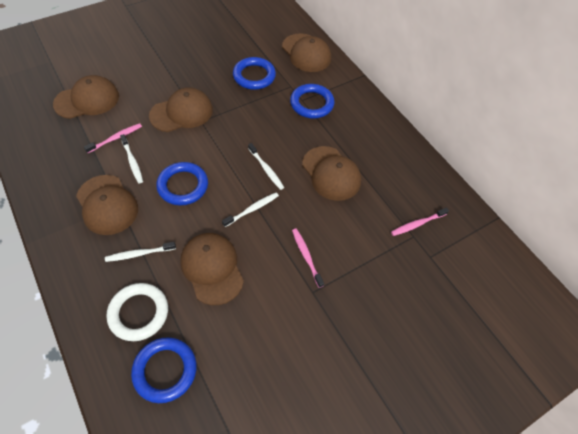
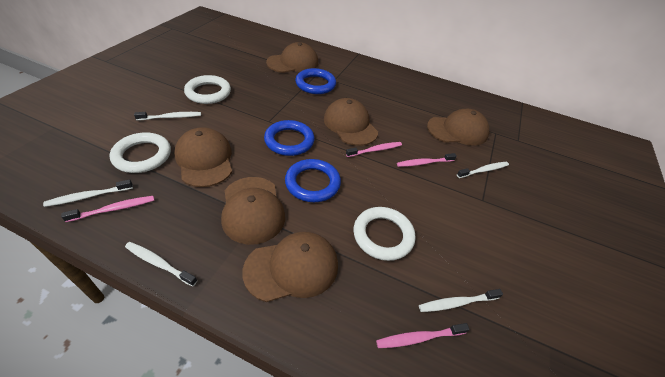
blue ring: [131,337,197,403] [156,162,208,206] [233,57,276,90] [290,84,335,118] = 4 -> [264,120,315,156] [285,159,341,202] [295,68,336,94] = 3
pink toothbrush: [84,123,142,153] [292,228,324,288] [391,207,449,236] = 3 -> [61,196,154,222] [346,142,402,157] [376,323,470,348] [397,153,457,167] = 4
white ring: [106,283,168,341] = 1 -> [110,132,171,173] [184,75,231,104] [353,207,416,261] = 3
white toothbrush: [105,242,176,262] [120,134,143,184] [222,193,279,227] [248,143,284,190] = 4 -> [43,179,133,207] [125,242,197,286] [134,112,201,120] [419,289,503,312] [457,162,509,178] = 5

